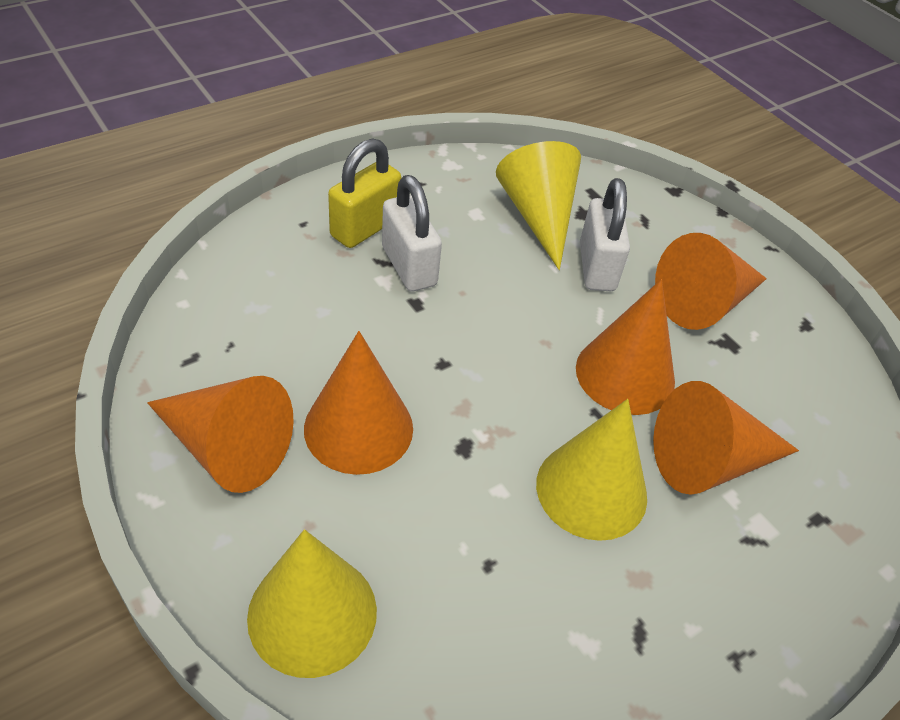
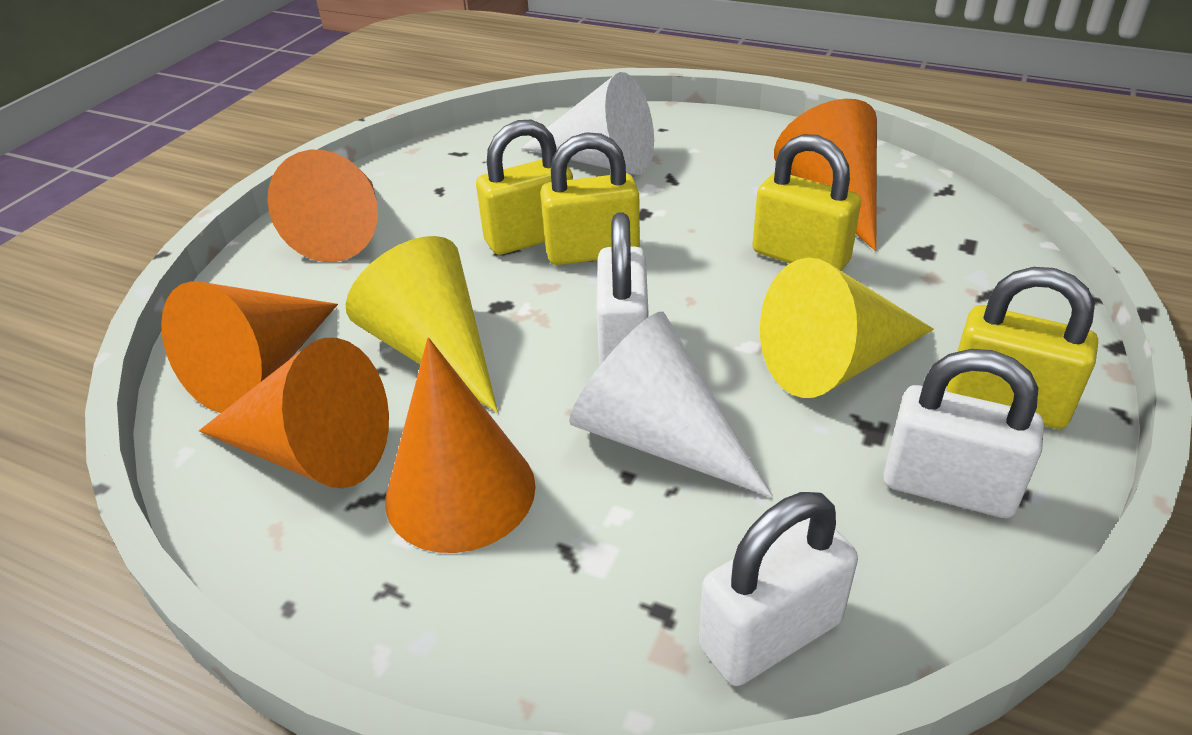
white cone: none = 0 -> [521,72,654,175] [569,312,773,497] = 2
white padlock: [382,175,442,291] [580,178,630,291] = 2 -> [597,212,648,366] [699,492,858,686] [883,349,1044,518] = 3
yellow cone: [247,529,377,678] [496,141,581,270] [536,399,647,541] = 3 -> [346,236,498,412] [760,258,934,398] = 2
yellow padlock: [328,139,401,248] = 1 -> [476,120,573,255] [540,132,640,265] [753,134,861,271] [947,267,1098,429] = 4

